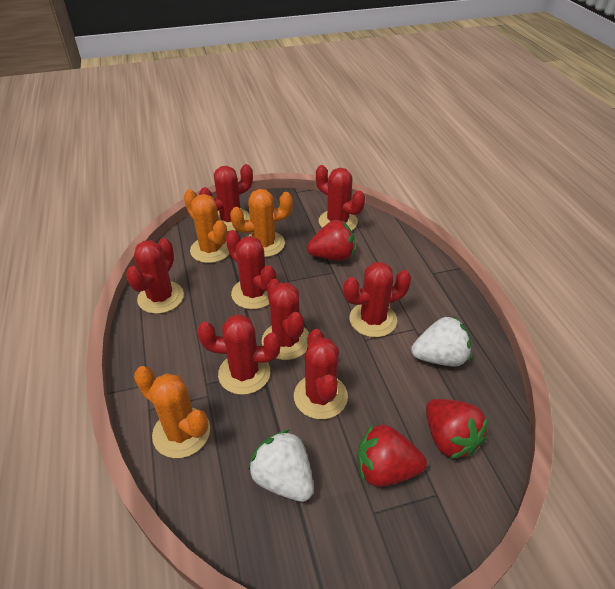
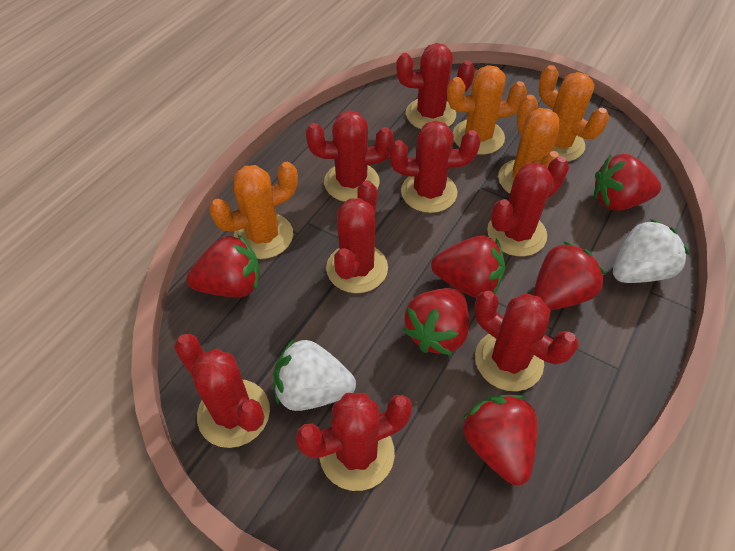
orange cactus: [134,366,210,458] [184,189,229,263] [230,189,293,257] = 3 -> [209,162,298,259] [447,65,527,155] [498,95,559,194] [539,65,609,162] = 4
red strawberry: [307,220,355,261] [357,424,427,487] [426,399,488,459] = 3 -> [187,235,260,298] [402,288,469,355] [431,235,505,298] [462,395,538,485] [533,241,606,310] [594,154,661,211] = 6

